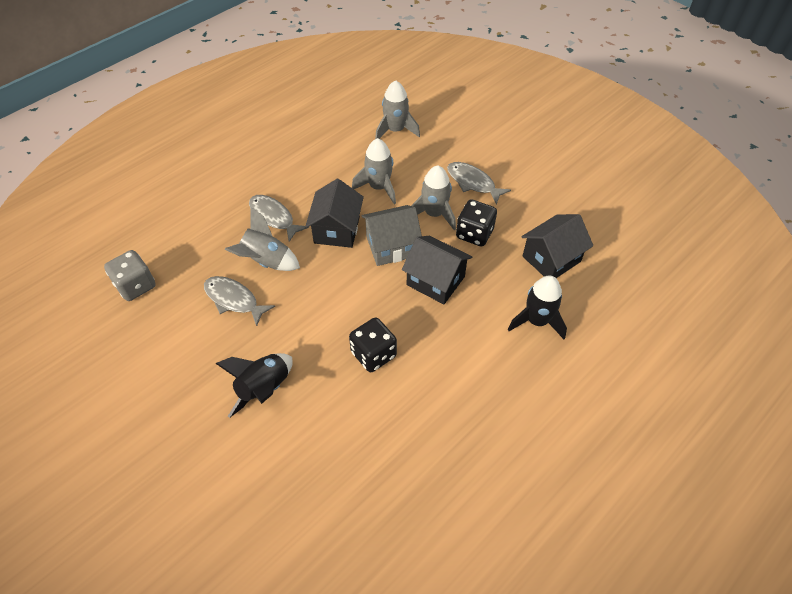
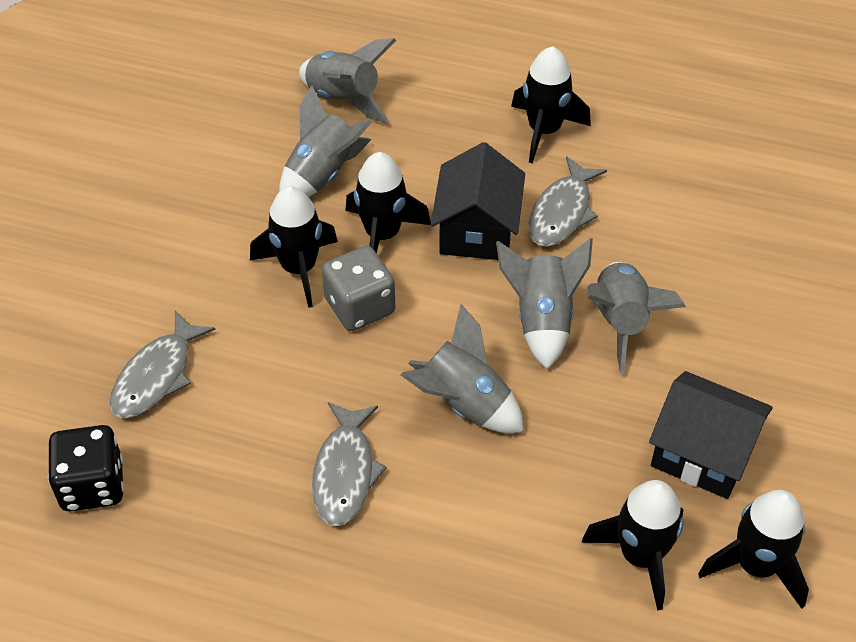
black dice: [349,317,397,372] [456,199,497,247] = 2 -> [48,425,124,511] = 1
black house: [305,179,364,248] [402,236,472,304] [521,214,593,278] = 3 -> [431,142,525,260] [649,371,773,499] = 2
black rocket: [215,353,293,418] [508,276,567,339] = 2 -> [250,186,338,308] [345,152,431,253] [511,46,591,163] [582,480,684,611] [698,490,809,609] = 5
grey house: [362,205,422,266] = 1 -> none = 0
grey rocket: [225,207,300,271] [352,138,396,204] [375,80,420,139] [411,166,456,230] = 4 -> [279,85,373,197] [299,38,396,123] [401,304,524,433] [496,238,593,370] [587,262,686,373] = 5

